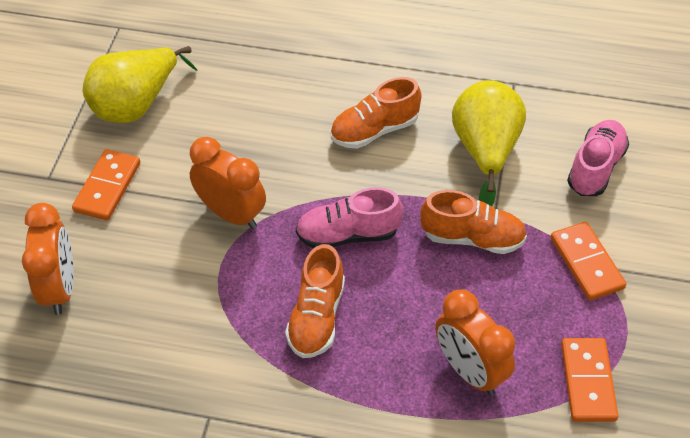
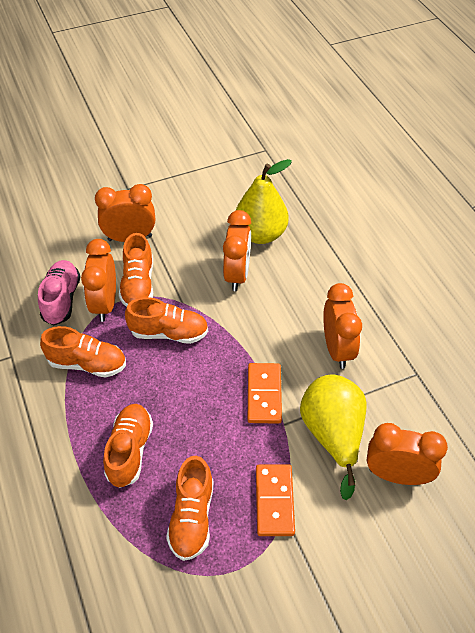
orange clock: [22,203,74,315] [190,137,266,229] [435,289,515,395] = 3 -> [81,239,116,322] [95,184,155,242] [223,210,251,291] [323,283,362,369] [367,423,448,485] = 5
orange domino: [72,149,140,220] [551,222,626,300] [561,338,619,422] = 3 -> [248,363,282,424] [256,464,295,536] = 2
orange shoe: [285,244,345,358] [330,77,421,149] [420,190,527,254] = 3 -> [40,326,126,378] [103,404,153,488] [119,233,153,307] [125,297,208,344] [166,456,213,561] = 5
pink shoe: [296,187,403,248] [567,120,629,196] = 2 -> [38,260,80,325] = 1

